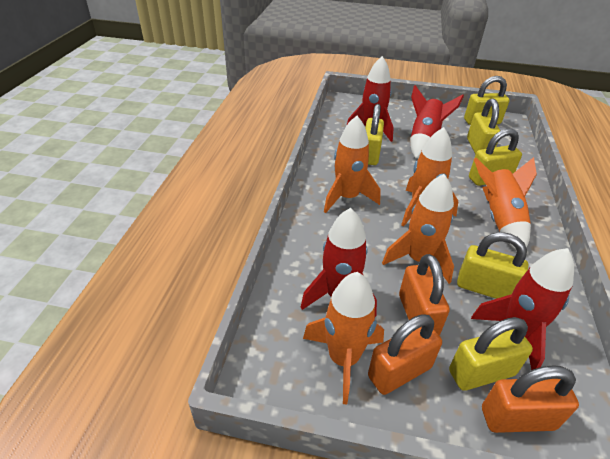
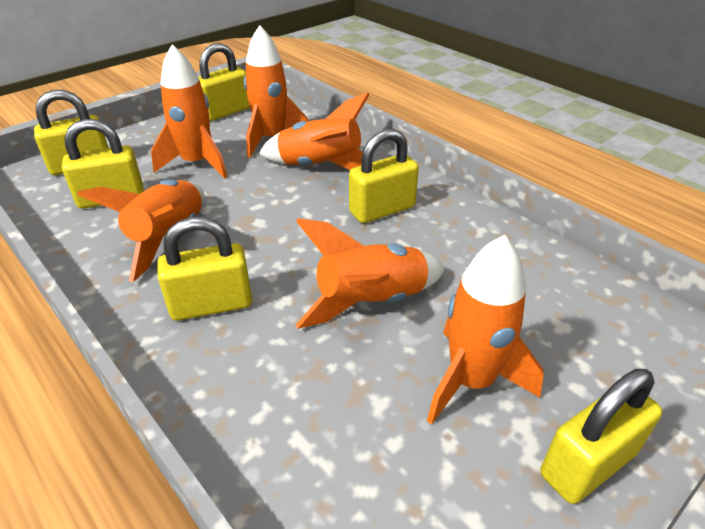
orange padlock: [368,315,442,395] [399,254,450,336] [482,365,579,433] = 3 -> none = 0
orange rocket: [303,272,384,404] [324,116,380,213] [382,174,454,284] [401,127,458,227] [474,157,537,250] = 5 -> [77,180,204,282] [151,44,227,179] [244,25,308,158] [259,93,369,170] [296,218,445,329] [427,235,544,424] = 6
red rocket: [301,208,377,317] [347,56,394,142] [410,85,464,158] [471,248,574,370] = 4 -> none = 0

